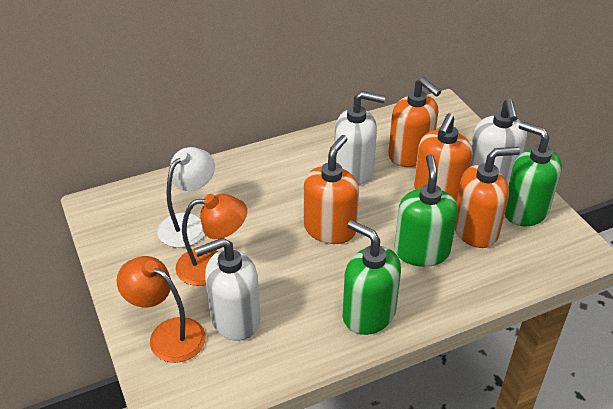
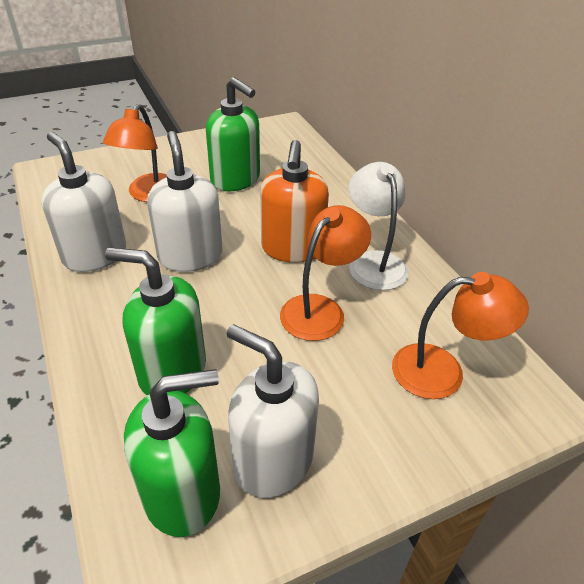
orange lamp: [117,256,206,363] [176,194,247,286] = 2 -> [103,104,167,202] [280,205,371,341] [392,272,529,399] = 3
orange soap dispenser: [304,135,359,244] [388,77,441,167] [414,114,473,201] [455,147,520,248] = 4 -> [260,140,329,263] = 1

